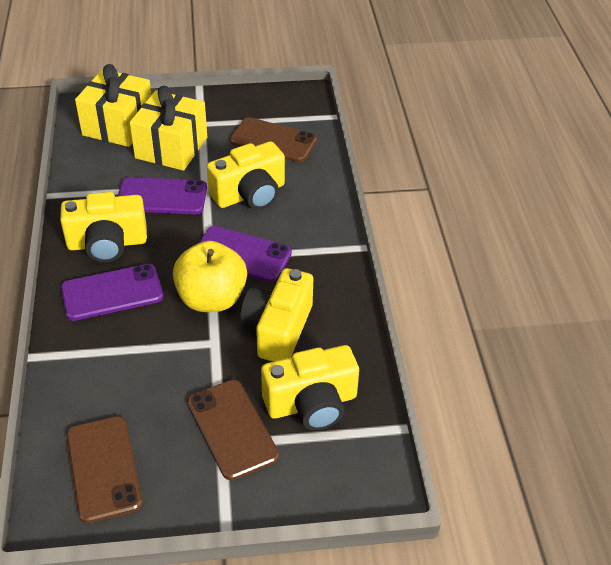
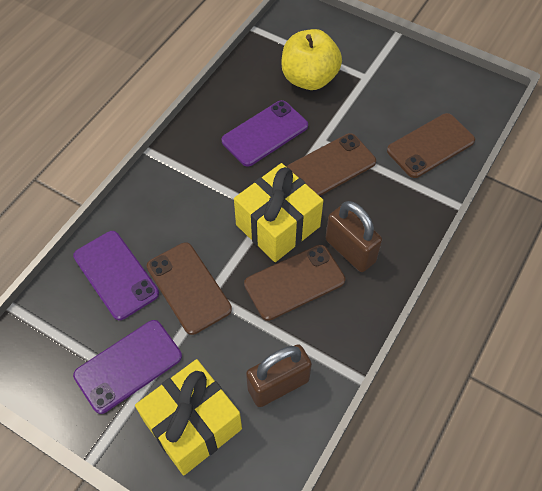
brown padlock: none = 0 -> [246,344,312,407] [325,201,382,272] = 2
brown phone: [66,416,143,523] [187,380,279,480] [230,117,317,162] = 3 -> [147,243,232,335] [244,245,345,321] [287,133,376,196] [387,113,475,178] = 4
yellow camera: [60,192,147,262] [207,141,285,210] [240,268,313,362] [261,345,359,430] = 4 -> none = 0

